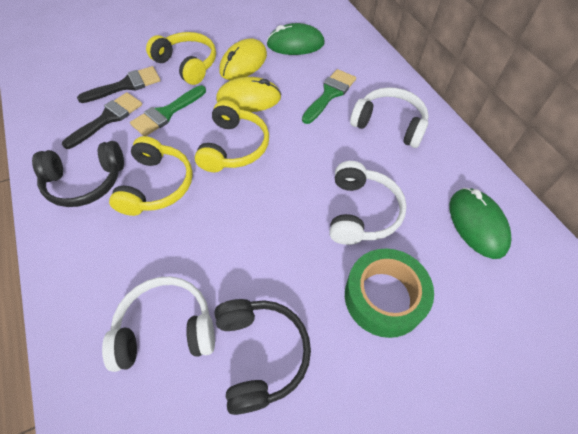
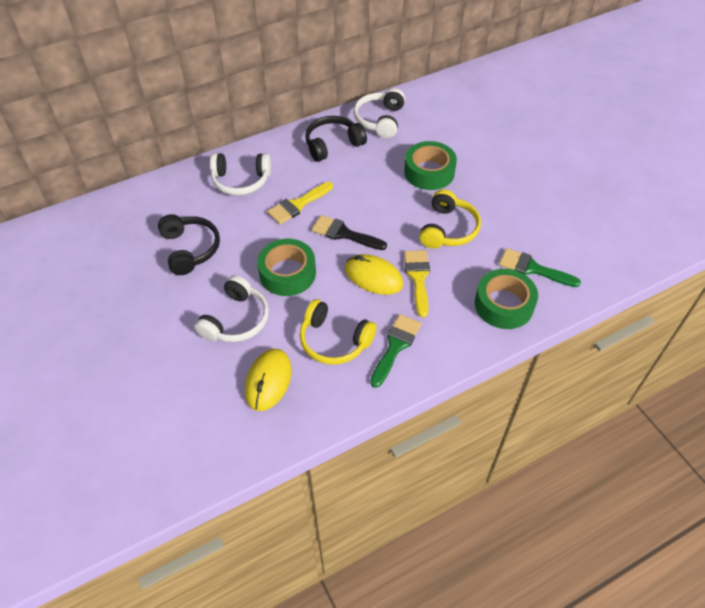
black brush: [62,92,142,149] [77,66,161,103] = 2 -> [312,215,387,250] = 1
green mouse: [266,23,325,55] [449,188,511,259] = 2 -> none = 0
green tape: [345,249,434,338] = 1 -> [257,239,316,296] [404,141,457,190] [475,269,538,329] = 3
yellow brush: none = 0 -> [267,182,333,224] [404,250,430,317] = 2
yellow headphones: [109,136,193,216] [146,32,216,85] [195,100,269,172] = 3 -> [299,299,377,365] [419,189,481,249] = 2

